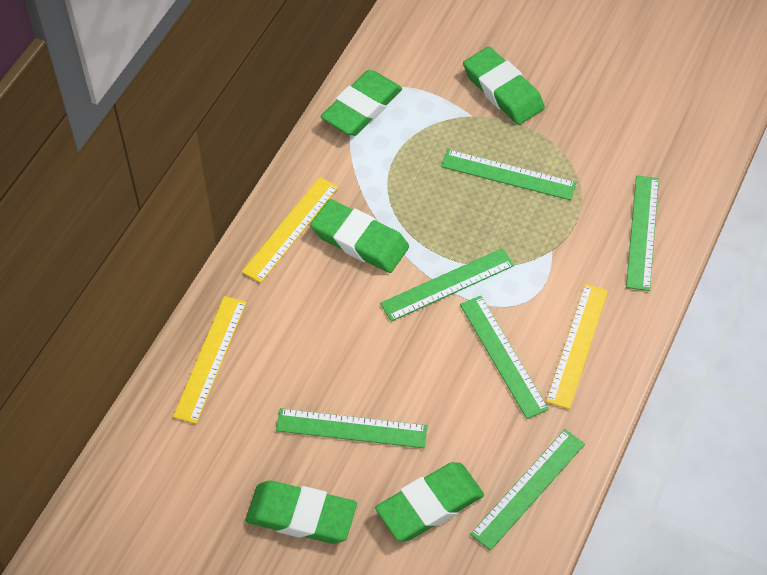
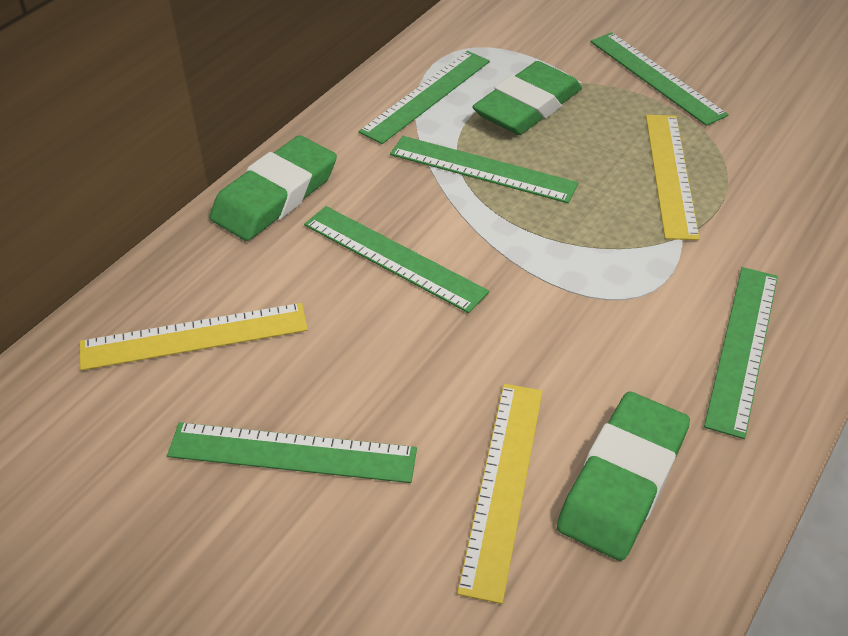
green eraser: [246,481,357,544] [310,199,409,273] [321,70,402,136] [375,462,484,541] [463,47,545,125] = 5 -> [209,135,337,241] [472,61,582,135] [557,392,690,561] = 3

